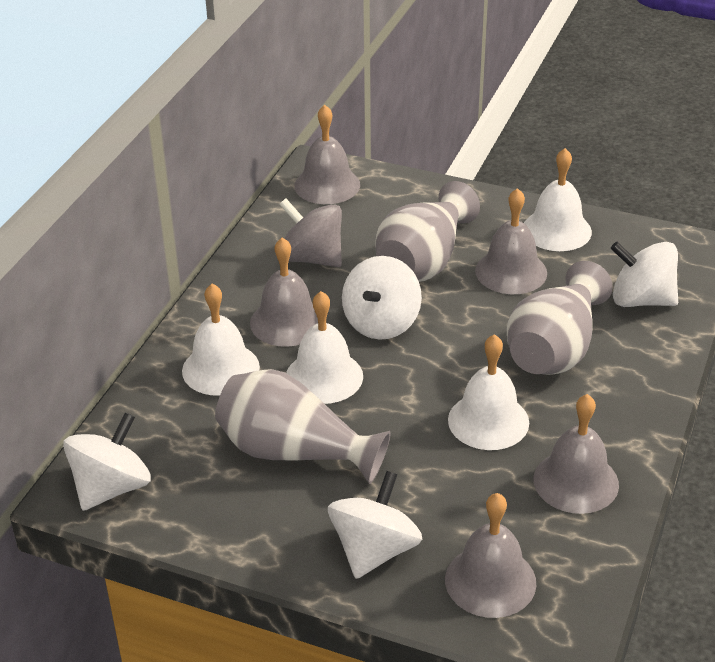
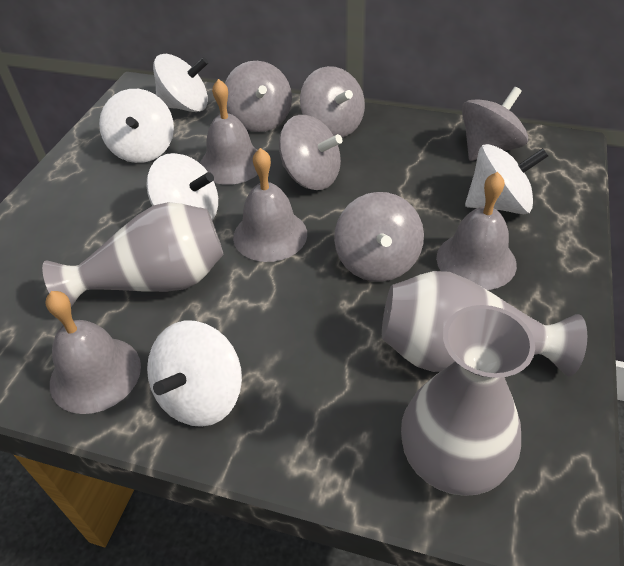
grey bell: [250,237,318,347] [294,105,360,204] [445,493,536,618] [475,188,547,294] [533,394,619,514] = 5 -> [46,291,141,414] [200,79,258,185] [233,148,307,262] [436,172,517,290] = 4
grey spinning top: [279,198,342,267] = 1 -> [225,61,292,132] [279,115,342,190] [300,66,365,137] [334,192,424,282] [462,87,528,161] = 5
white bell: [182,284,260,396] [286,291,363,404] [448,334,529,450] [524,148,592,251] = 4 -> none = 0
white spinning top: [63,413,151,511] [328,471,423,579] [342,256,422,340] [611,242,678,307] = 4 -> [99,89,174,163] [146,153,218,221] [147,321,242,427] [153,54,208,112] [465,144,548,214] = 5

